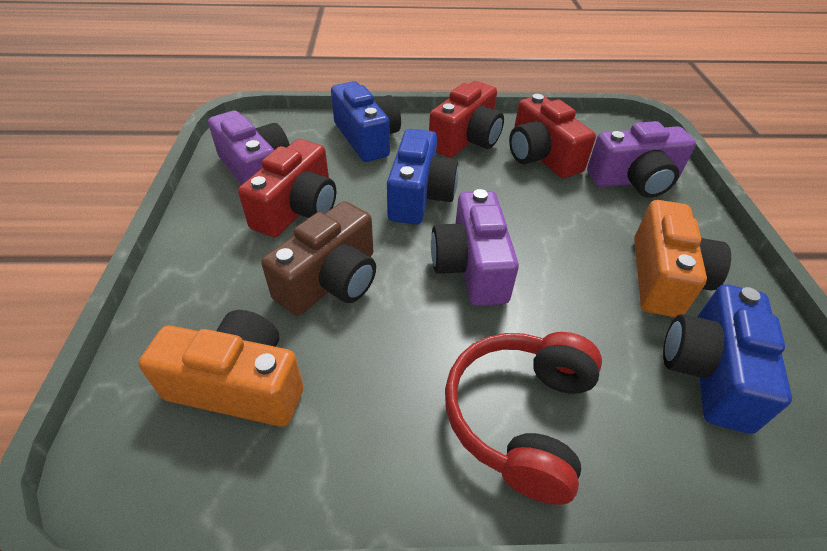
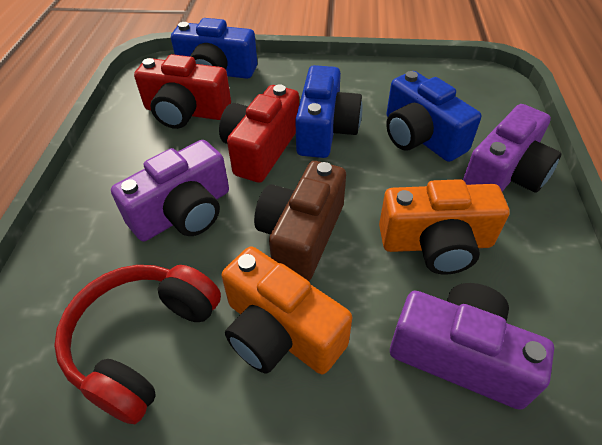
red camera: [238,139,336,237] [429,81,504,158] [509,94,596,178] = 3 -> [134,54,231,129] [219,85,299,183] = 2

